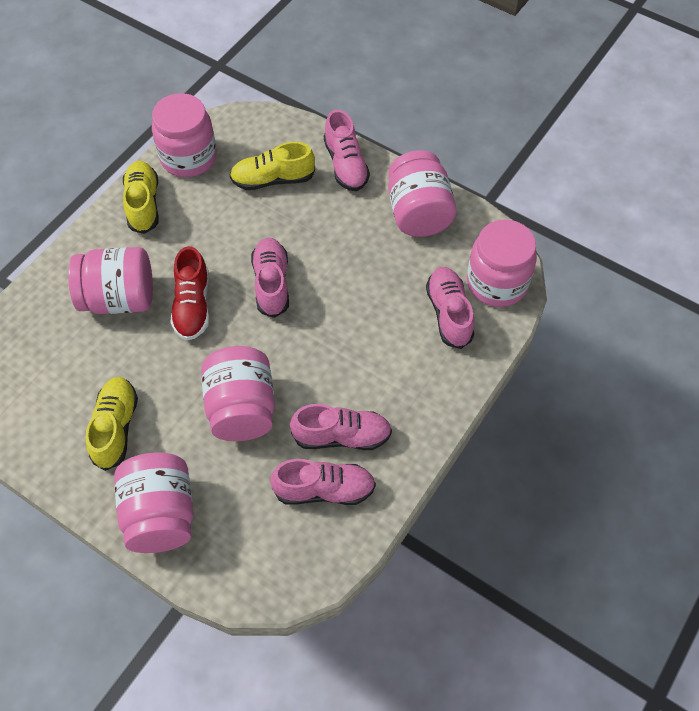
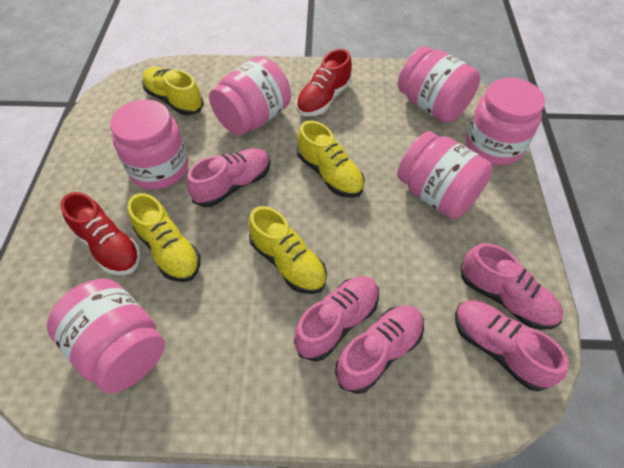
red shoe: [170,246,209,341] = 1 -> [60,192,141,275] [296,49,352,116] = 2
yellow shoe: [86,377,138,471] [123,161,158,234] [230,142,315,190] = 3 -> [128,193,201,282] [142,67,204,115] [248,206,327,294] [297,121,365,198] = 4

